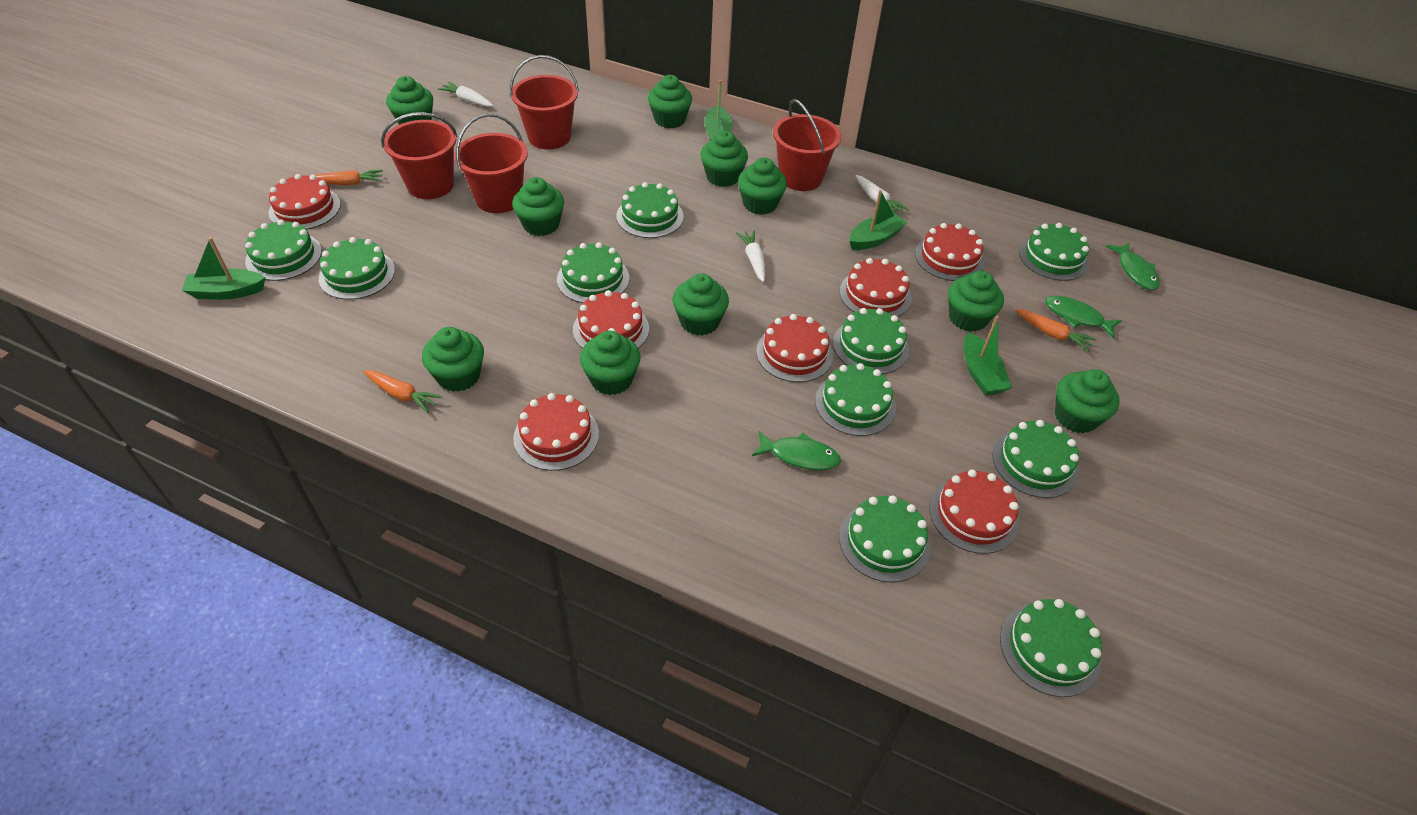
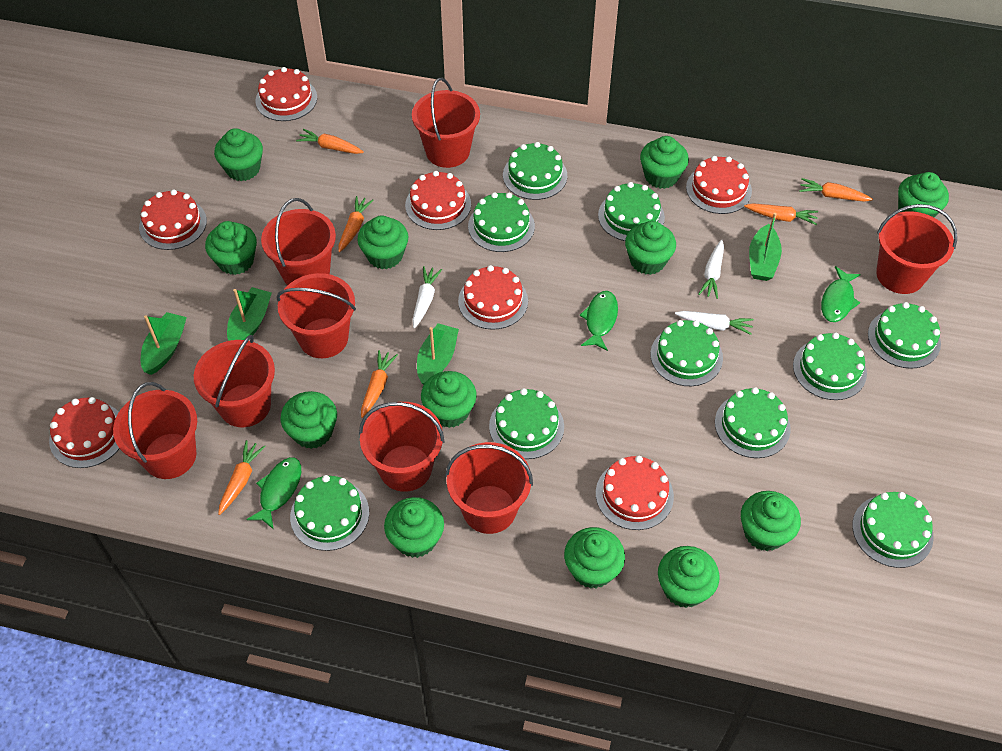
green cupcake: [386,76,433,125] [422,327,484,392] [512,177,564,236] [580,331,640,395] [648,75,692,128] [672,273,729,336] [700,131,748,187] [738,158,787,215] [948,271,1004,332] [1055,369,1120,433] = 10 -> [205,221,257,275] [214,128,263,181] [281,391,337,449] [357,216,408,269] [384,497,444,558] [421,371,477,428] [564,527,625,589] [625,221,676,275] [640,136,689,189] [658,546,720,608] [741,491,801,551] [898,172,949,217] = 12
orange carrot: [315,170,383,185] [363,370,442,413] [1015,309,1096,352] = 3 -> [218,440,266,515] [296,129,364,154] [339,196,374,252] [361,350,398,418] [744,203,818,225] [799,178,873,202] = 6
red bucket: [381,112,458,199] [454,113,528,213] [510,55,579,149] [773,99,841,191] = 4 -> [113,382,197,479] [194,335,275,427] [261,198,336,285] [276,273,356,358] [359,402,445,492] [412,78,480,168] [445,442,533,534] [876,204,957,294] = 8

